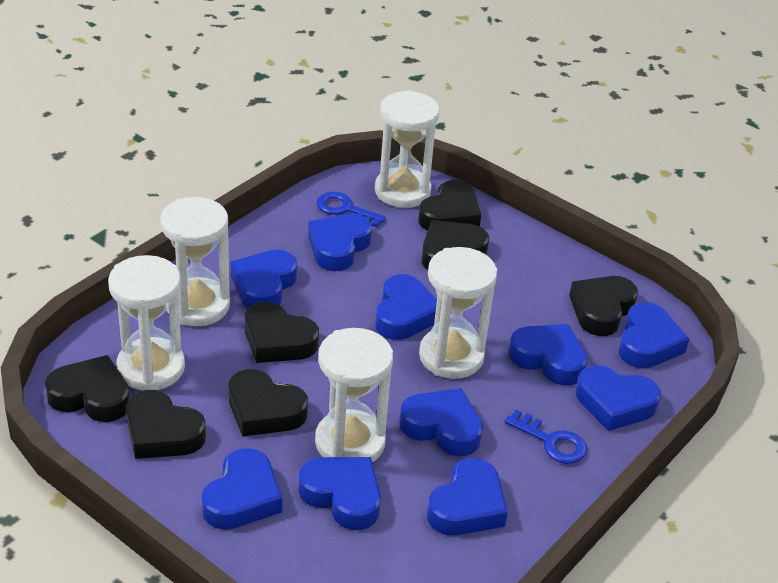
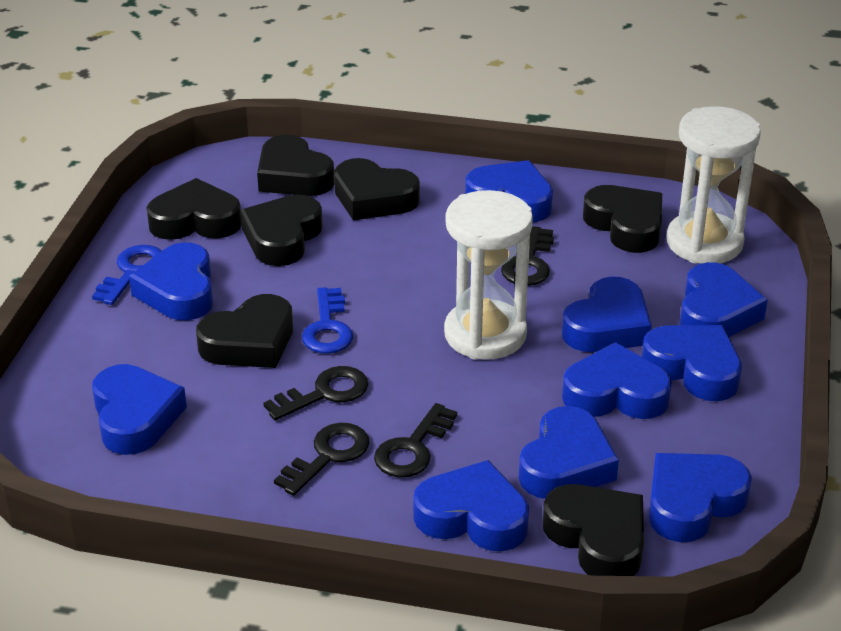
black key: none = 0 -> [263,366,368,421] [274,423,369,496] [374,403,457,478] [501,226,554,286] = 4
white hourglass: [108,255,185,390] [160,197,230,326] [315,328,393,462] [375,90,440,208] [419,247,497,379] = 5 -> [444,190,533,360] [666,106,761,264] = 2

